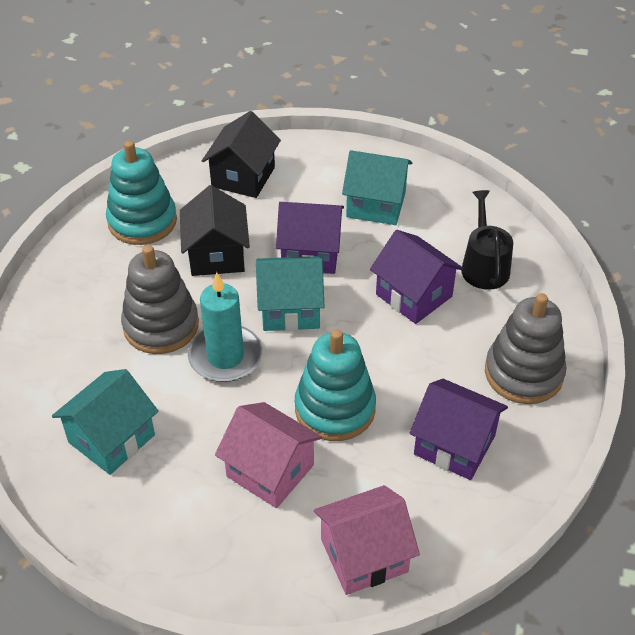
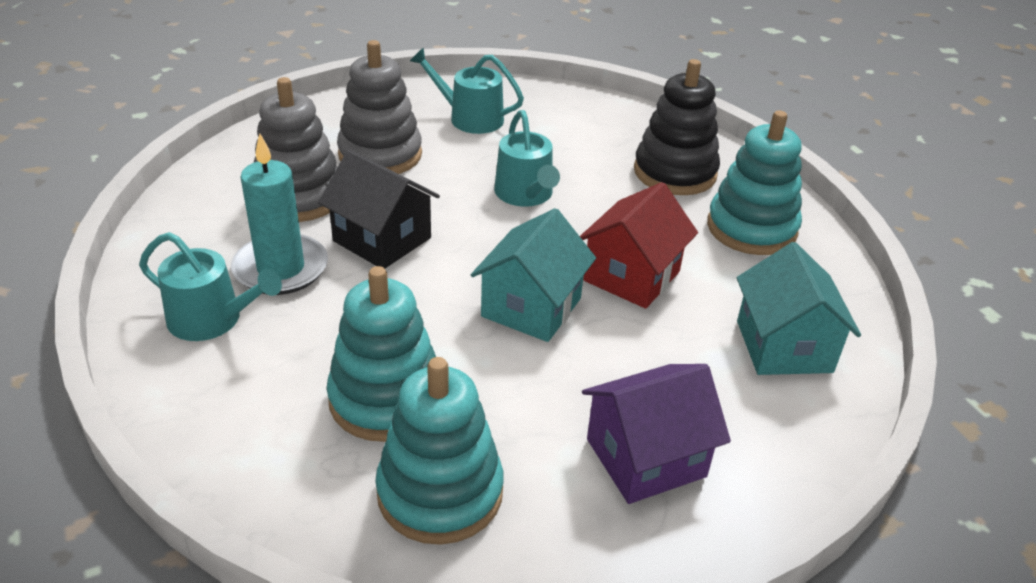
black house: [180,185,250,276] [202,111,281,198] = 2 -> [318,150,440,268] = 1
black stacking toy: none = 0 -> [634,59,720,195] = 1
black watering can: [461,190,513,290] = 1 -> none = 0
pink house: [215,402,322,508] [314,485,420,595] = 2 -> none = 0
purple house: [276,202,344,274] [370,230,464,324] [409,379,508,480] = 3 -> [582,364,731,504] = 1
red house: none = 0 -> [580,182,698,309] = 1
turquoise house: [52,369,158,475] [256,256,325,331] [342,150,412,225] = 3 -> [471,208,596,342] [737,242,861,375] = 2
turquoise stacking toy: [106,140,177,245] [295,329,376,441] = 2 -> [327,266,436,442] [375,357,504,545] [707,110,802,255] = 3
turquoise watering can: none = 0 -> [139,232,282,341] [410,47,524,134] [494,110,560,207] = 3

